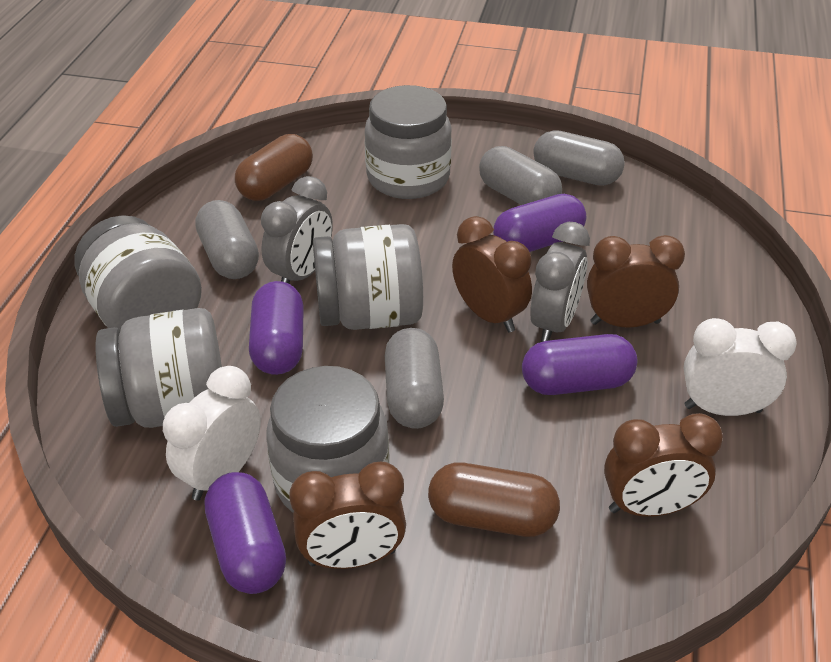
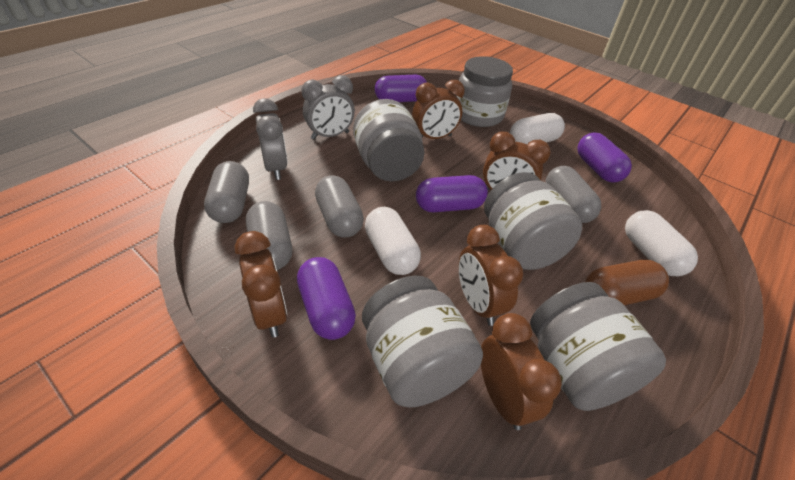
brown capsule: [235,134,313,201] [428,463,560,537] = 2 -> [585,260,669,305] = 1
brown clock: [289,462,406,569] [452,216,532,333] [587,235,685,328] [604,413,723,517] = 4 -> [235,231,287,337] [412,80,465,139] [459,225,523,326] [481,313,562,430] [483,132,550,190] = 5
white capsule: none = 0 -> [365,207,421,275] [510,113,565,145] [625,210,698,276] = 3
white clock: [163,366,261,501] [684,318,797,416] = 2 -> none = 0

